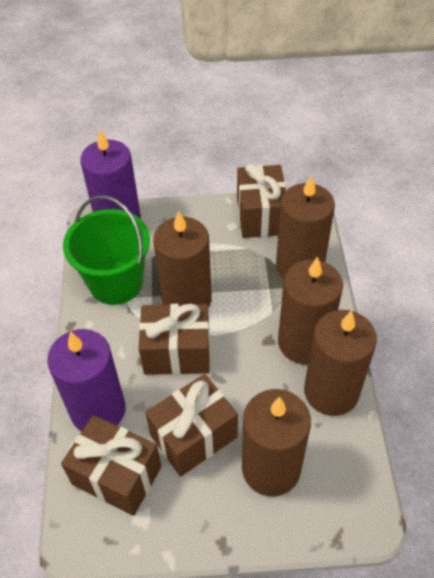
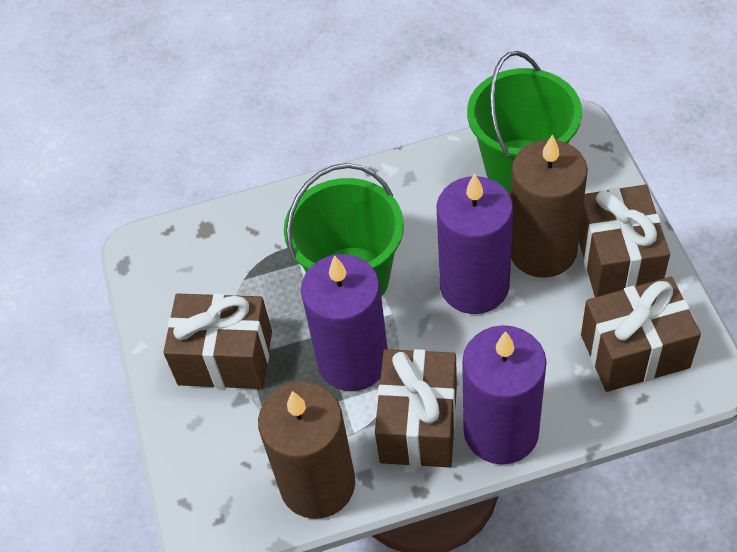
brown candle: [153,211,212,308] [242,389,311,497] [276,175,335,279] [278,256,343,364] [304,310,377,416] = 5 -> [258,382,355,519] [510,134,588,278] = 2
green bucket: [63,195,150,305] = 1 -> [284,163,404,297] [467,51,582,195] = 2
purple candle: [47,329,126,431] [80,130,141,219] = 2 -> [301,254,388,391] [437,173,513,314] [462,325,547,465] = 3

